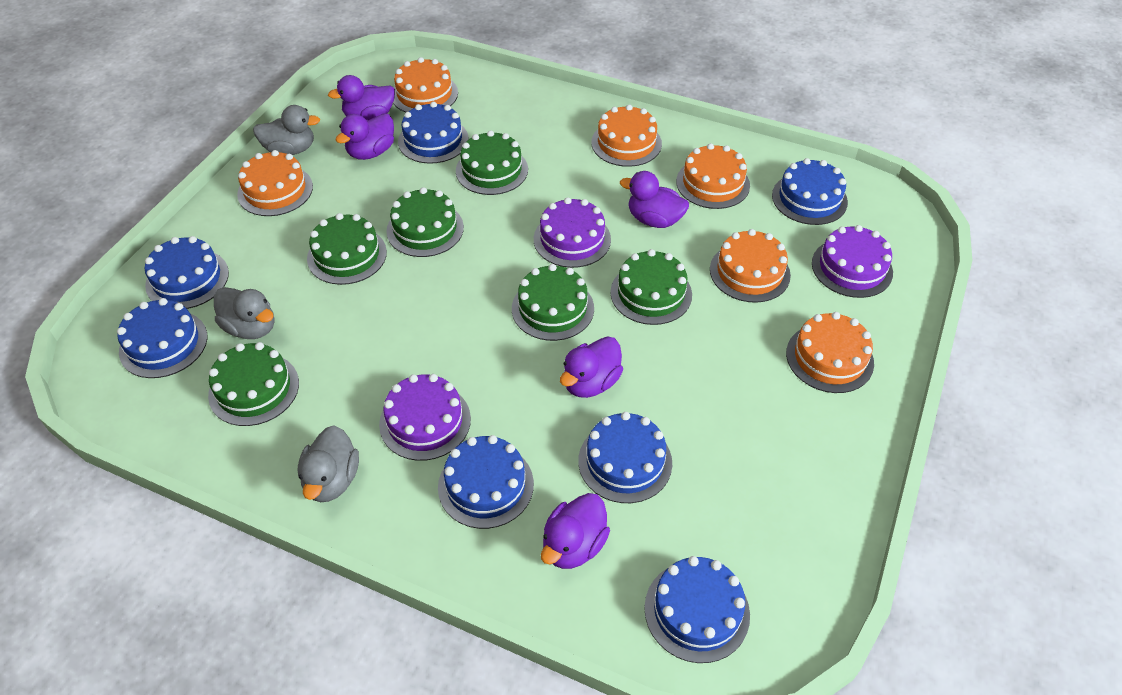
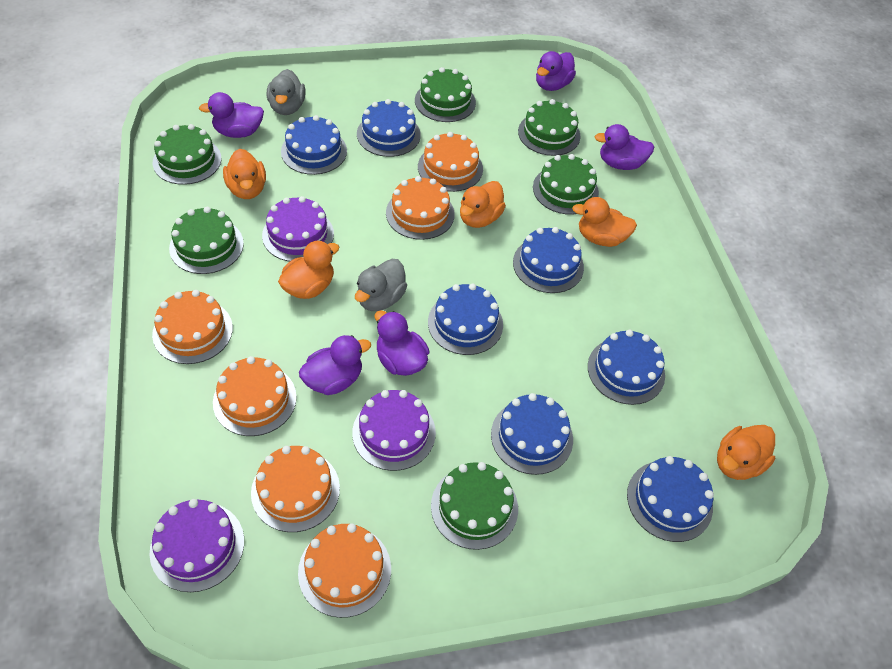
grey duck: [214,287,274,339] [253,105,320,155] [297,425,359,502] = 3 -> [267,69,306,115] [355,259,407,311] = 2
orange duck: none = 0 -> [223,149,266,199] [278,240,339,299] [460,181,506,228] [572,197,637,247] [717,425,775,480] = 5

